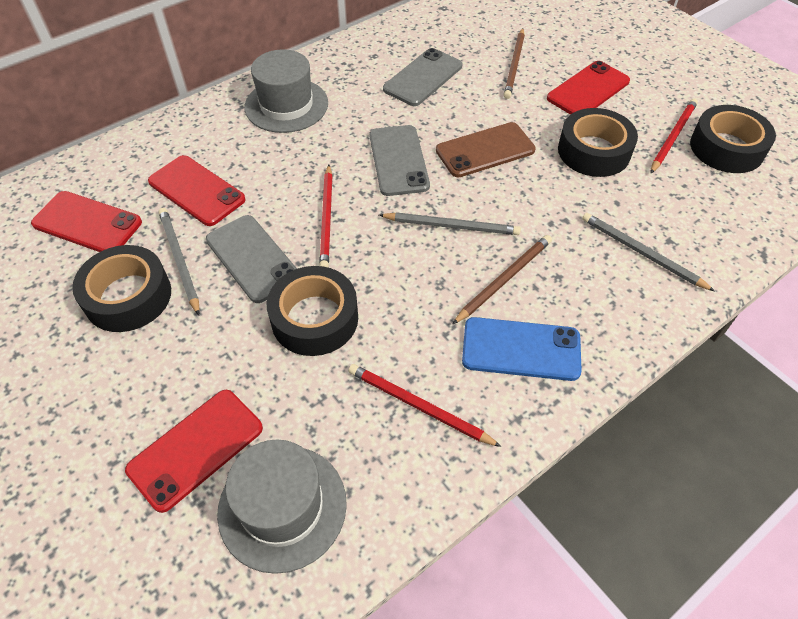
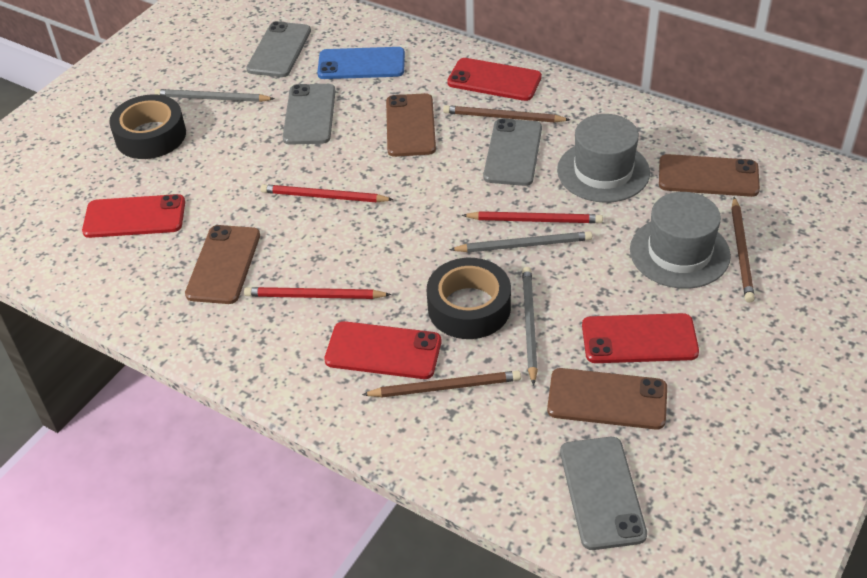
black tape: [72,245,171,332] [267,266,358,356] [558,108,638,177] [690,105,776,173] = 4 -> [109,95,186,159] [427,258,511,339] = 2
brown pencil: [453,235,552,324] [504,28,525,99] = 2 -> [362,371,521,397] [443,105,570,123] [731,197,755,303] = 3
brown phone: [436,122,536,177] = 1 -> [185,225,260,304] [386,93,436,157] [547,368,667,430] [659,154,760,197] = 4
grey phone: [206,215,297,303] [369,125,430,196] [383,48,462,106] = 3 -> [246,21,311,77] [283,84,336,145] [483,118,542,186] [560,437,647,550] = 4

